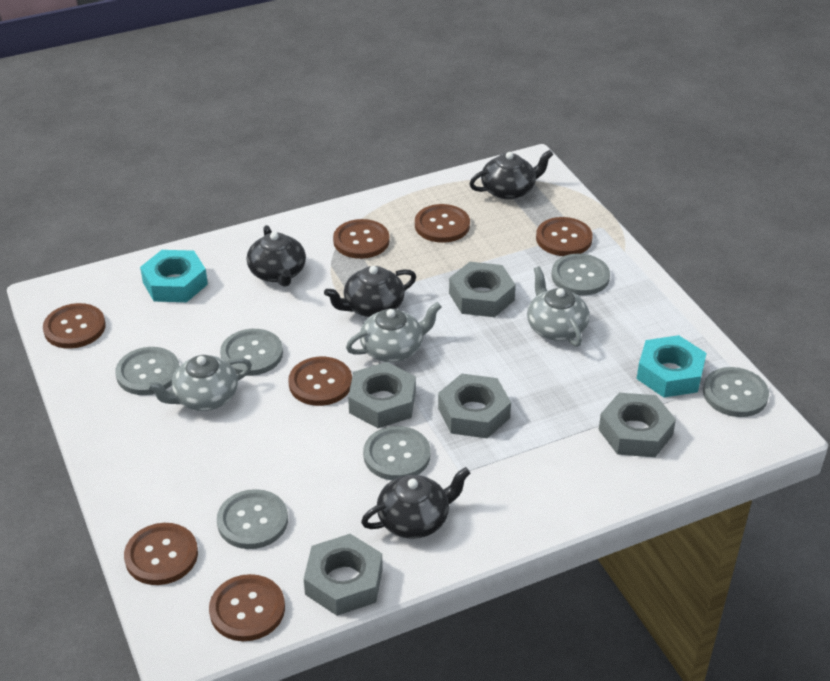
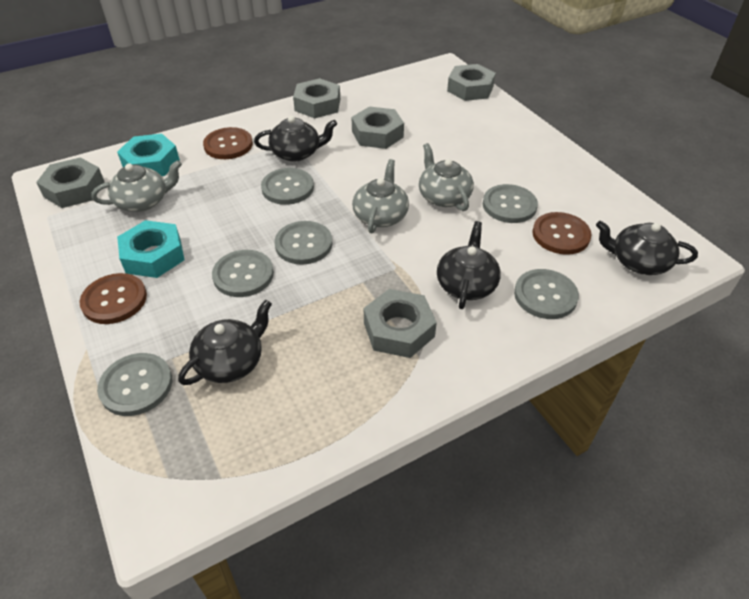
brown button: [43,303,105,349] [124,523,198,585] [209,574,285,641] [288,357,352,406] [333,219,390,259] [415,204,470,243] [536,217,593,256] = 7 -> [79,273,147,324] [203,127,253,159] [532,212,592,255] = 3

